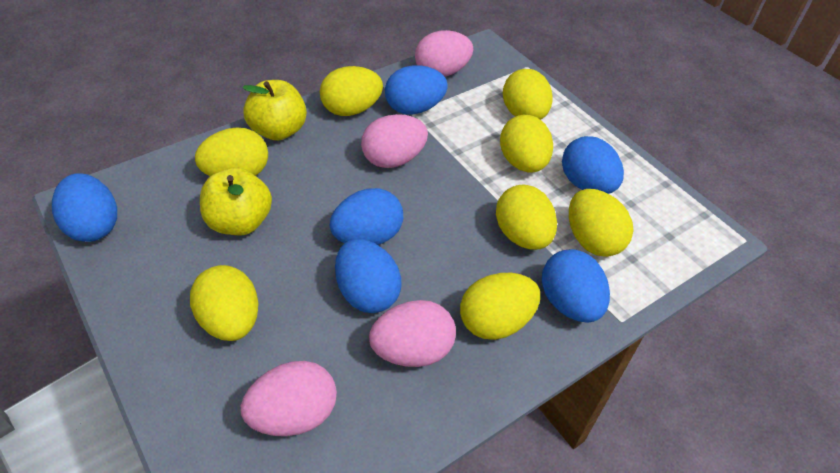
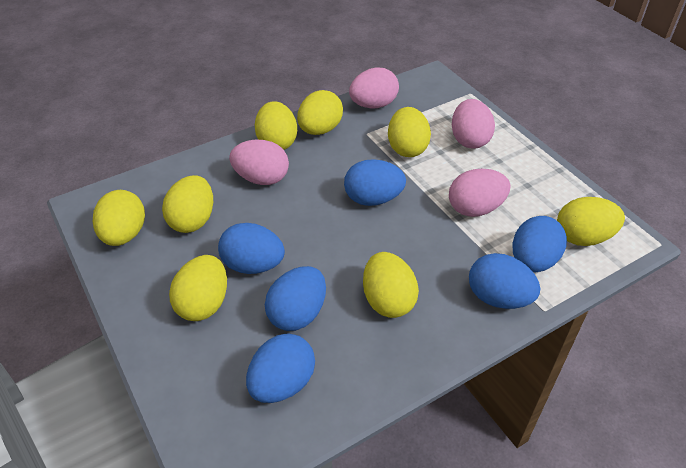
yellow apple: [200,167,272,235] [242,80,307,141] = 2 -> none = 0

